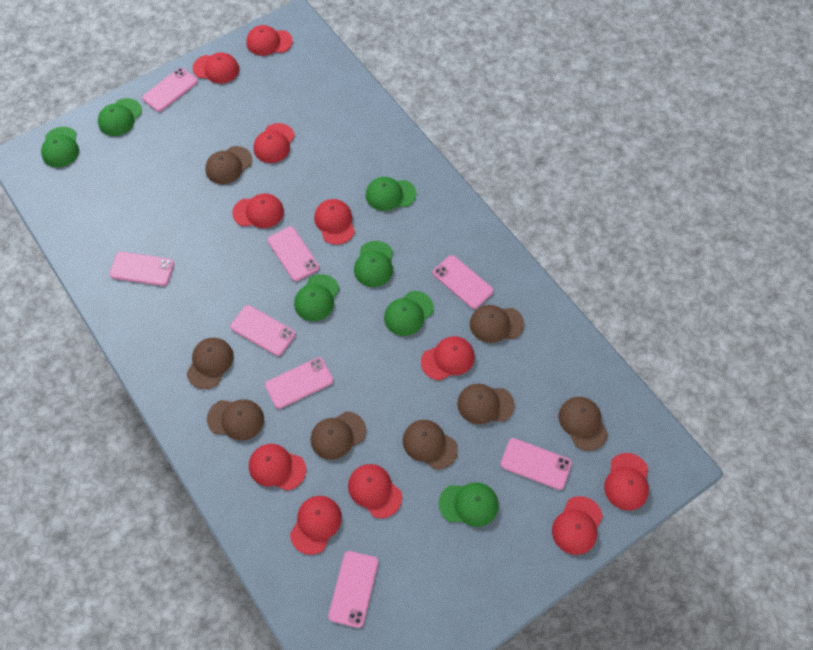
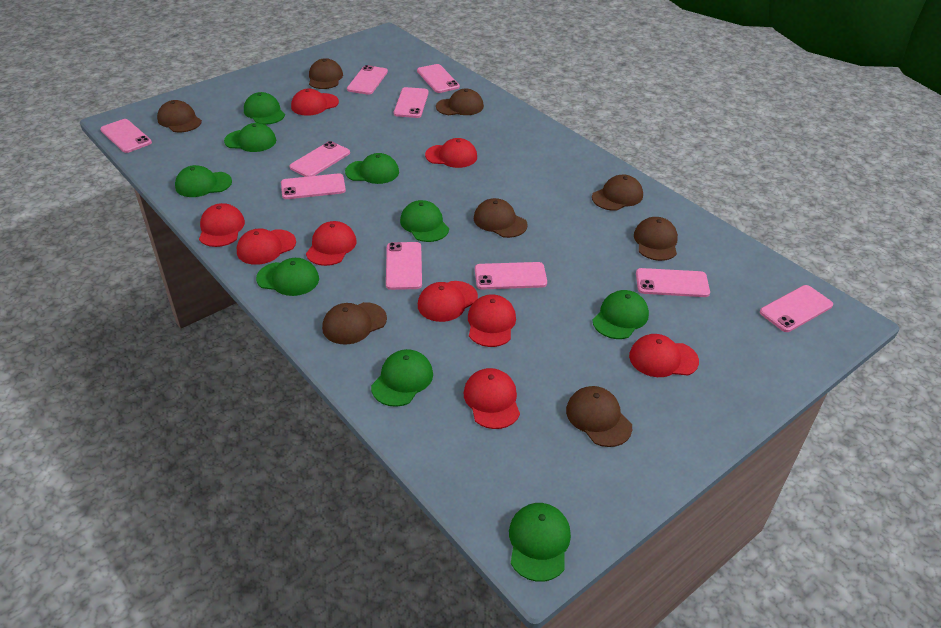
green cap: [41,127,79,167] [98,98,142,136] [294,274,339,321] [354,241,393,287] [366,177,416,211] [384,291,434,336] [439,482,499,527] = 7 -> [175,165,232,197] [224,123,276,152] [244,92,285,125] [256,258,319,296] [345,153,399,184] [371,349,433,407] [400,200,449,242] [509,503,571,582] [592,290,649,339] = 9
pink phone: [109,252,174,286] [142,68,198,112] [230,305,295,356] [265,357,333,409] [267,226,319,281] [328,551,378,628] [433,255,494,309] [501,438,572,490] = 8 -> [100,119,152,153] [281,173,346,199] [290,141,350,177] [347,65,388,95] [386,242,422,290] [394,87,429,118] [417,64,460,93] [475,262,547,289] [636,268,710,297] [760,285,833,332] = 10
red cap: [192,53,239,84] [232,193,284,228] [246,25,293,56] [249,444,306,491] [254,123,295,163] [290,496,342,555] [314,199,355,245] [348,464,402,518] [421,336,475,381] [552,496,603,555] [604,453,649,511] = 11 -> [199,203,245,247] [237,229,296,265] [291,88,339,116] [306,221,356,266] [418,281,478,322] [425,138,477,168] [463,368,520,429] [468,294,516,347] [629,334,699,377] = 9

